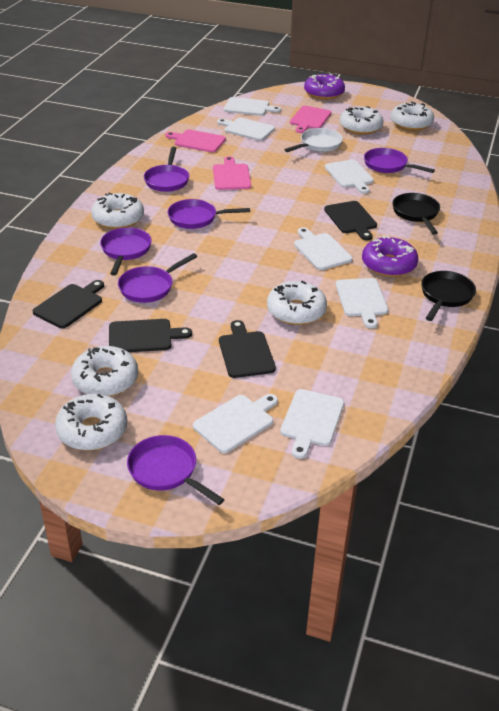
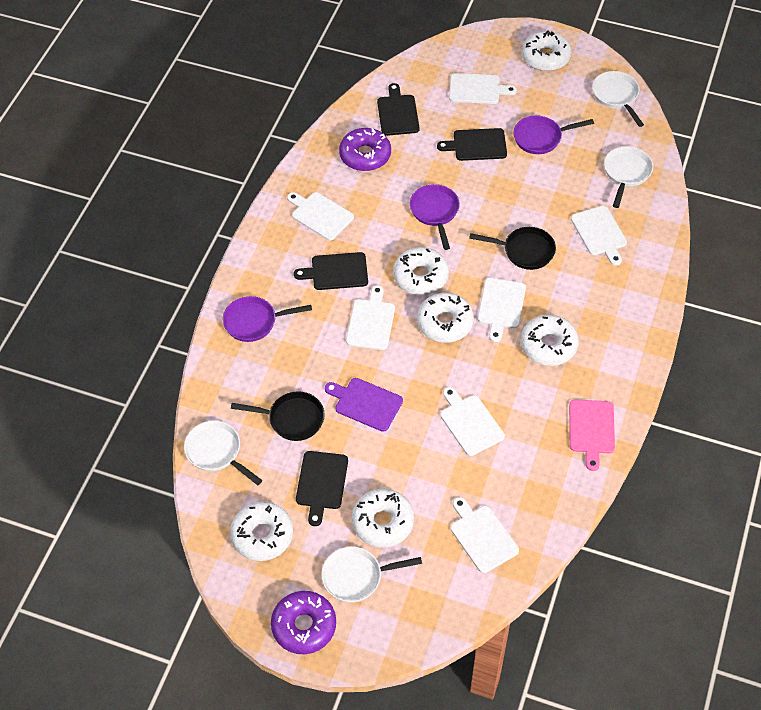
pink cutting board: [165,130,226,153] [213,156,251,190] [290,106,331,133] = 3 -> [569,399,615,471] = 1
purple cutting board: none = 0 -> [325,378,403,432] = 1
purple pan: [100,227,152,275] [118,253,197,303] [127,435,225,505] [144,147,189,192] [168,199,250,229] [364,148,435,173] = 6 -> [223,296,312,342] [410,184,460,250] [513,116,594,154] = 3
white pan: [284,128,343,152] = 1 -> [184,421,263,485] [321,546,422,603] [592,71,644,127] [604,146,653,208] = 4

